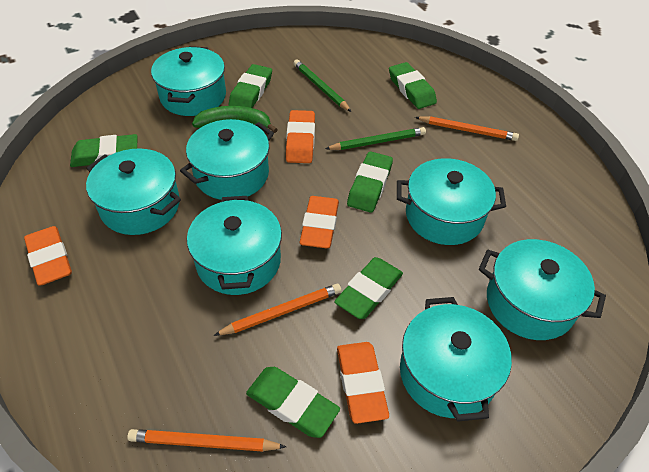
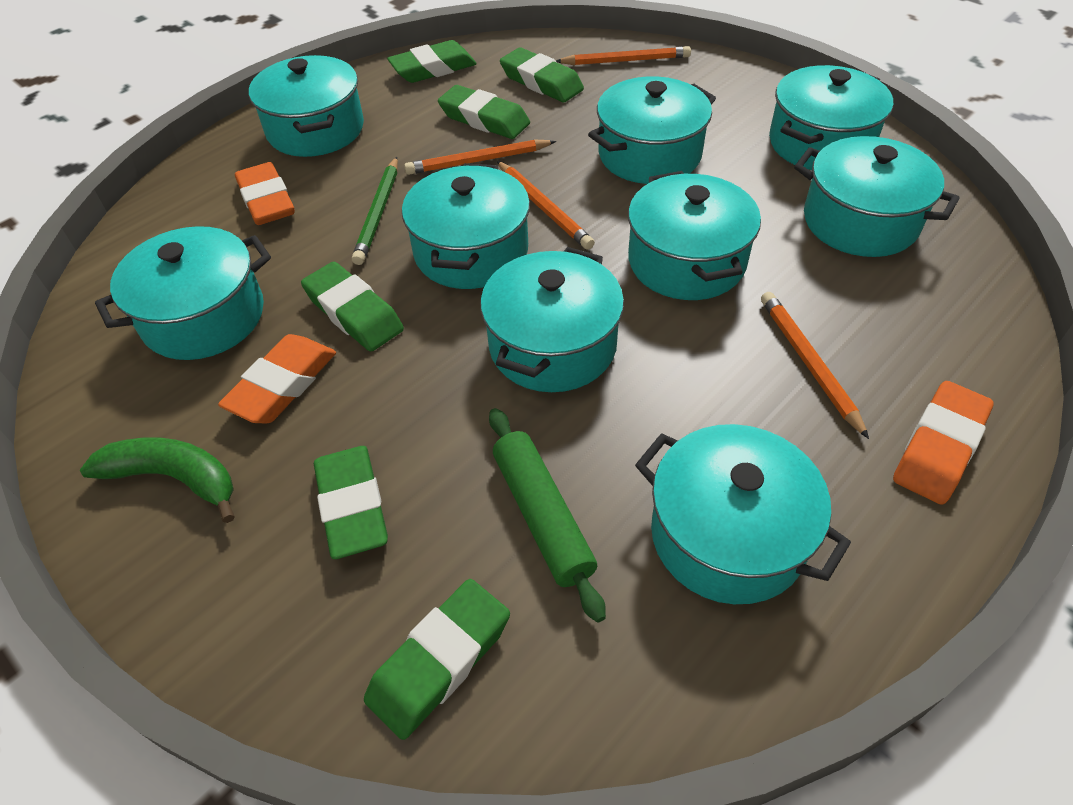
green pencil: [293,60,351,112] [325,127,426,150] = 2 -> [352,157,398,265] = 1
green rolling pin: none = 0 -> [489,408,606,623] = 1
orange eraser: [24,226,72,286] [286,110,315,163] [300,196,339,248] [337,342,389,424] = 4 -> [218,334,336,424] [235,162,295,225] [893,381,994,505] = 3
orange pencil: [127,429,286,452] [213,284,341,336] [415,116,519,141] = 3 -> [404,140,556,175] [497,161,595,250] [556,46,691,65] [761,292,869,439] = 4
turquoise pot: [86,149,181,235] [151,46,226,116] [180,119,274,200] [187,196,282,295] [397,158,506,245] [400,297,512,422] [479,239,606,340] = 7 -> [95,226,271,360] [249,55,364,157] [402,163,530,289] [480,247,624,392] [588,76,716,184] [628,171,761,300] [635,424,851,604] [769,65,893,170] [794,136,960,257] = 9

